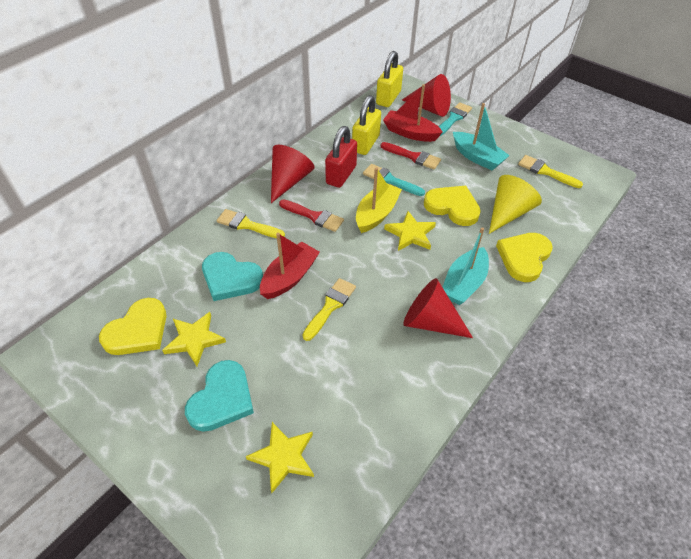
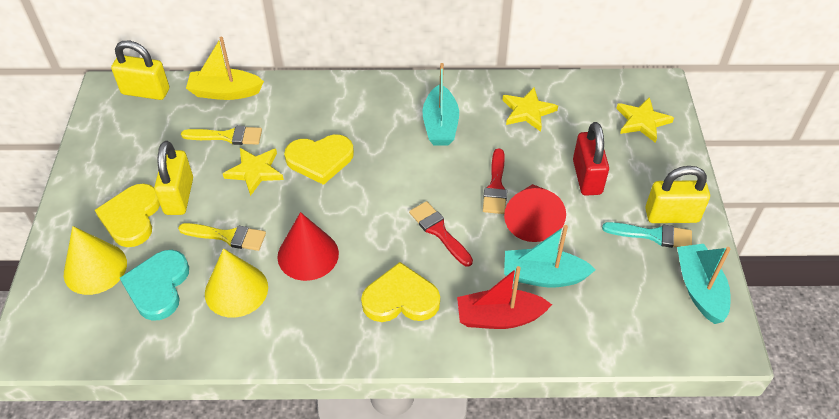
red boat: [260,233,320,299] [383,84,442,142] = 2 -> [457,266,552,329] = 1
red cone: [271,145,314,203] [402,74,451,117] [404,278,473,338] = 3 -> [277,212,339,281] [504,184,566,242] = 2
turquoise boat: [443,227,489,305] [453,103,510,170] = 2 -> [422,63,459,146] [504,225,596,287] [677,244,731,324] = 3
turquoise brush: [363,164,425,196] [439,102,472,136] = 2 -> [602,222,692,248] = 1
turquoise heart: [185,360,254,432] [202,252,263,301] = 2 -> [120,250,189,321] = 1
yellow brush: [217,209,285,238] [303,278,356,341] [518,155,583,188] = 3 -> [178,223,266,251] [181,126,262,145] = 2
yellow cone: [489,175,542,234] = 1 -> [64,226,127,295] [205,248,268,318] = 2
yellow padlock: [352,95,381,155] [376,51,403,107] = 2 -> [111,41,169,100] [154,141,193,215] [645,166,710,223] = 3

